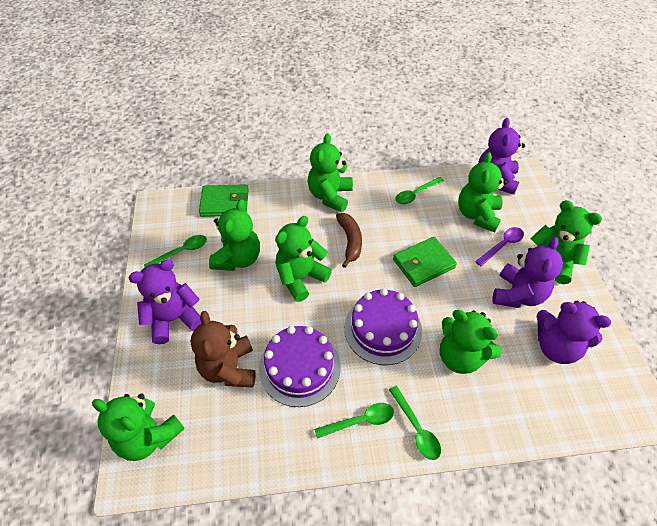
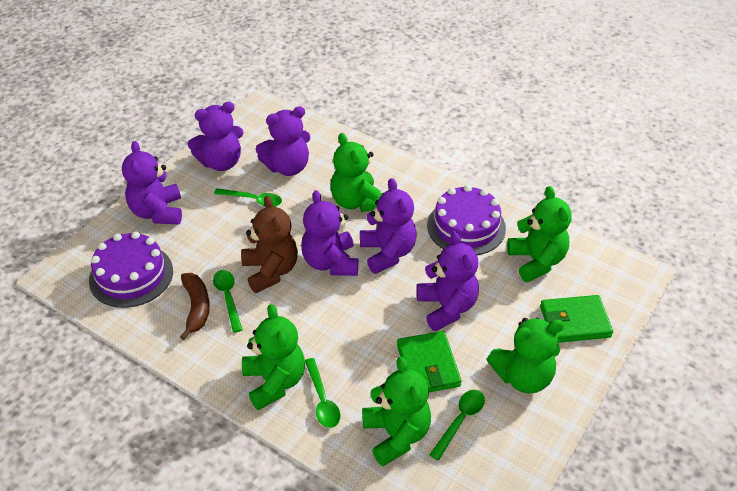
green teddy bear: [92,394,185,461] [209,199,260,271] [275,216,332,302] [308,133,353,212] [440,310,502,374] [458,152,507,233] [530,200,602,284] = 7 -> [242,304,305,410] [331,133,383,212] [362,356,431,466] [487,318,564,394] [507,186,572,282] = 5
purple spoon: [475,227,524,266] = 1 -> none = 0
purple teddy bear: [128,260,201,344] [478,118,525,194] [493,237,563,308] [536,301,611,364] = 4 -> [122,141,182,224] [188,102,244,171] [256,106,311,176] [301,190,358,276] [360,178,417,274] [417,231,479,331] = 6

